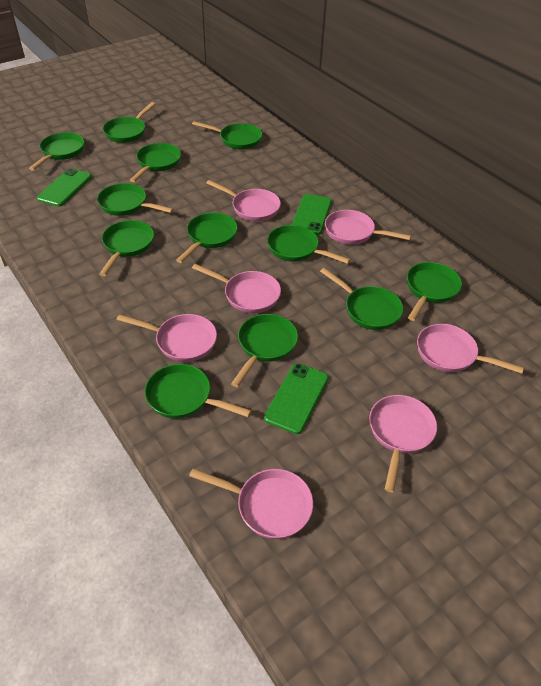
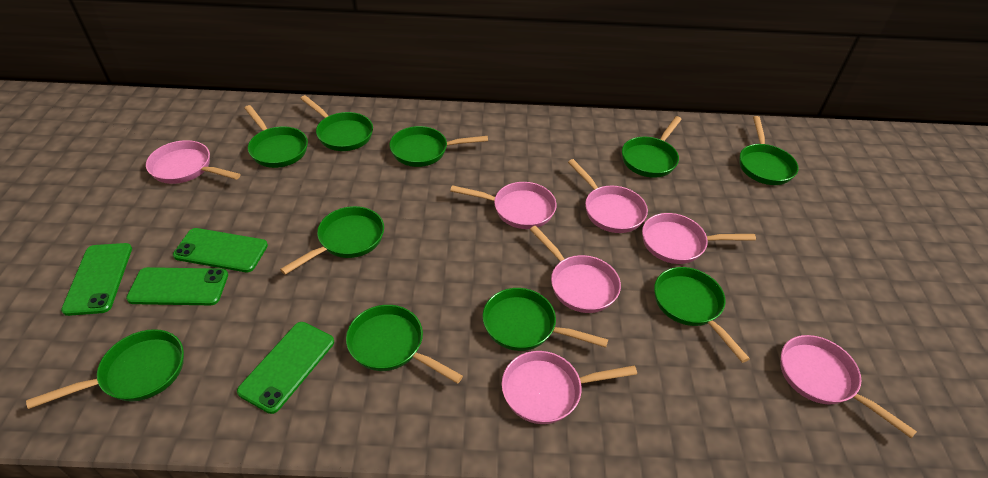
green pan: [29,132,85,171] [97,183,174,216] [99,220,154,276] [103,102,155,143] [130,143,181,182] [145,364,252,419] [176,212,238,263] [192,121,262,150] [231,314,298,387] [267,225,351,264] [320,268,403,330] [407,262,462,321] = 12 -> [26,329,184,409] [244,105,308,168] [280,206,384,275] [300,95,373,151] [346,305,463,384] [389,126,488,167] [483,288,608,351] [622,116,682,178] [654,267,750,363] [740,116,799,185] = 10
green phone: [37,168,92,207] [264,363,329,434] [292,194,332,235] = 3 -> [61,243,132,316] [126,267,228,305] [173,228,268,272] [237,322,334,414] = 4

